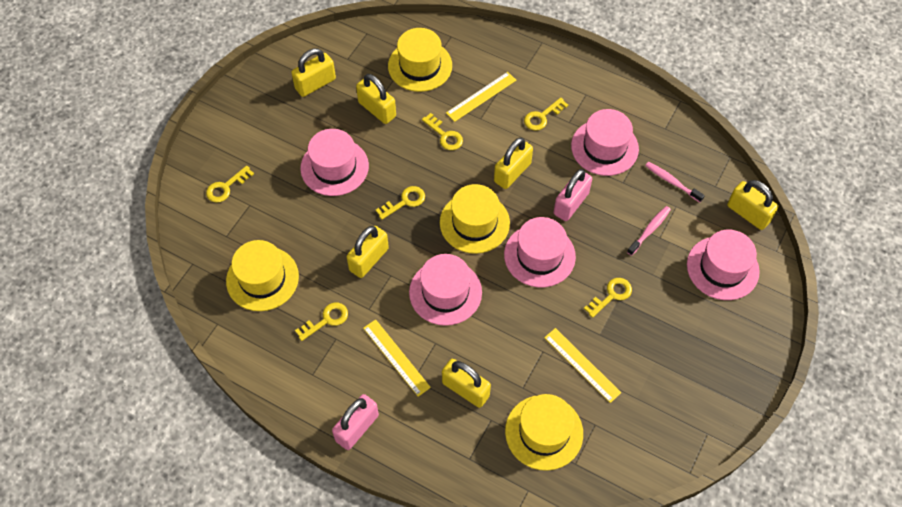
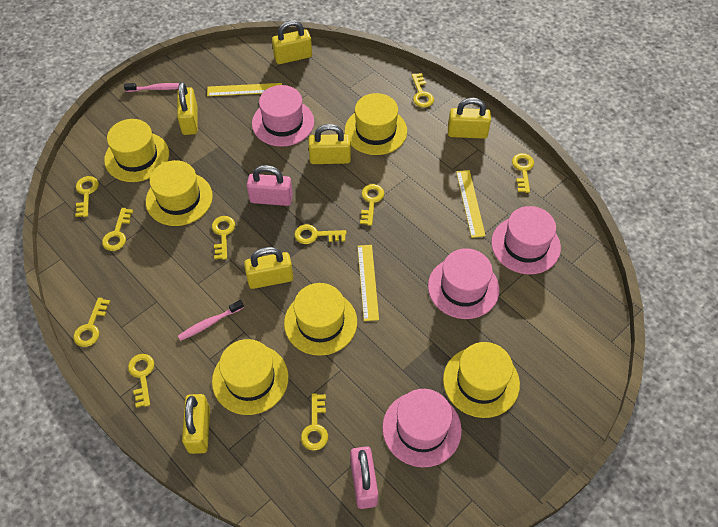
pink hat: [300,129,369,196] [409,254,482,326] [504,217,576,287] [571,109,639,176] [687,230,760,300] = 5 -> [252,85,314,147] [382,389,462,467] [428,248,500,319] [491,206,561,274] = 4
yellow hat: [226,240,299,311] [388,28,452,92] [440,184,510,254] [505,394,583,471] = 4 -> [104,119,169,182] [146,160,213,226] [212,339,289,415] [284,283,357,356] [345,93,407,155] [443,342,520,418] = 6
yellow key: [206,166,254,203] [295,303,348,341] [376,186,425,220] [422,113,463,150] [524,98,568,131] [584,278,632,318] = 6 -> [73,297,111,347] [75,176,99,217] [102,208,133,251] [128,354,154,408] [212,216,235,260] [294,224,347,244] [301,393,328,451] [360,184,384,226] [411,73,434,108] [512,153,534,193] = 10

